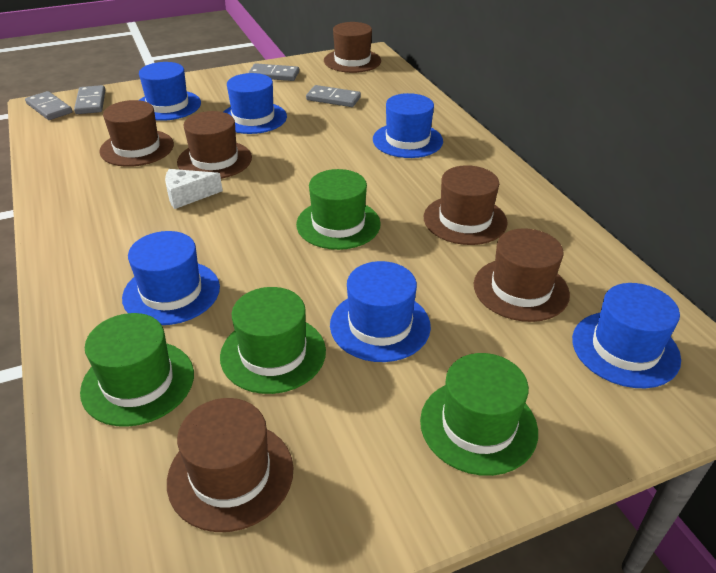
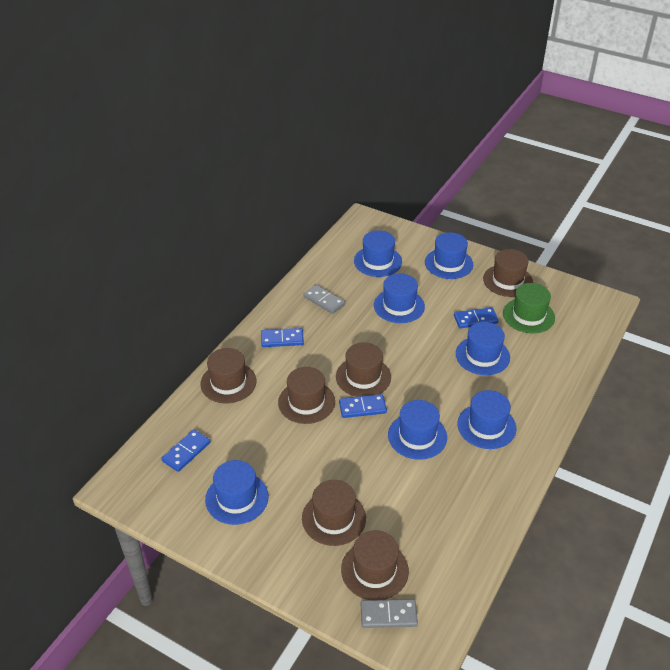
blue domino: none = 0 -> [161,429,210,472] [261,328,304,347] [339,394,387,418] [454,307,499,329] = 4
blue hat: [122,231,220,325] [139,62,201,121] [223,73,287,134] [330,261,431,362] [373,93,443,158] [572,283,681,388] = 6 -> [205,460,269,525] [354,230,402,277] [374,273,425,323] [388,400,447,460] [425,232,473,279] [456,322,510,375] [457,390,517,449] = 7
green hat: [80,313,194,427] [220,287,326,394] [296,169,381,250] [420,353,538,476] = 4 -> [503,283,555,333] = 1
grey domino: [25,91,72,120] [74,85,105,114] [248,63,299,81] [306,85,361,107] = 4 -> [303,285,345,314] [361,599,418,628] = 2
white cheese: [165,169,223,209] = 1 -> none = 0

